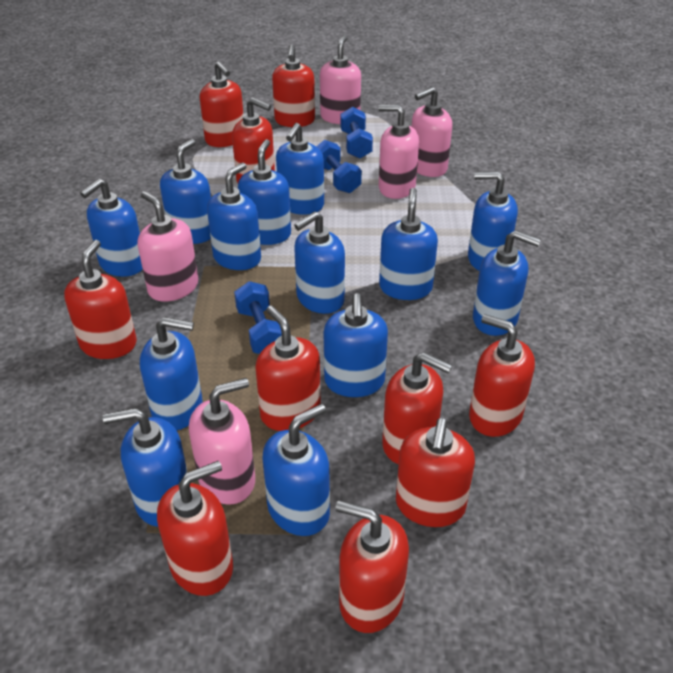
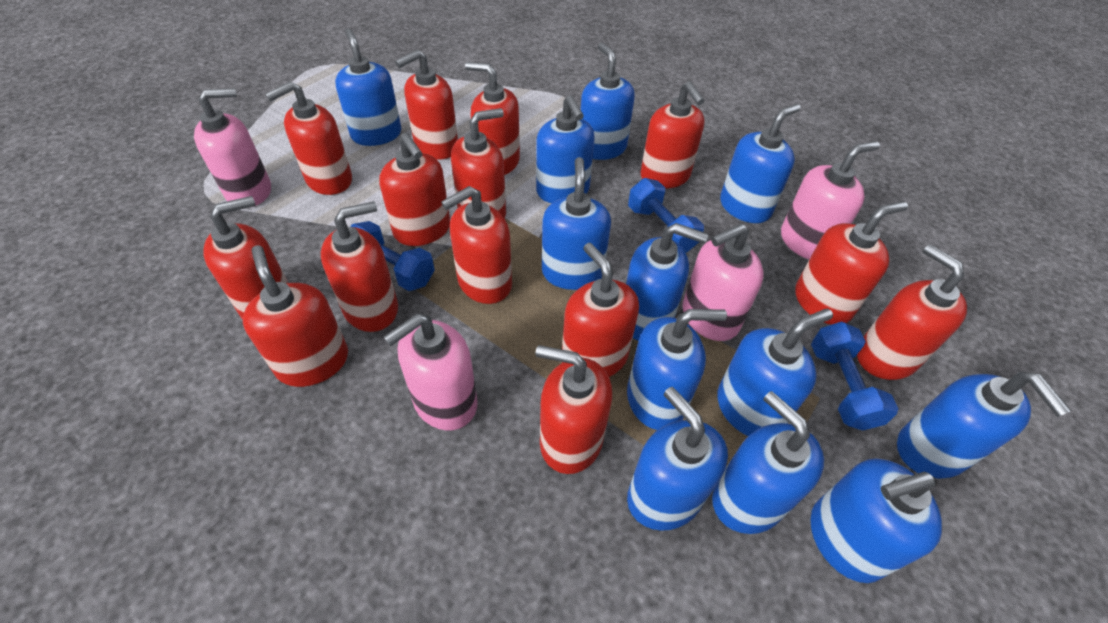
blue soap dispenser: [80,179,143,277] [103,408,188,527] [140,317,203,430] [160,139,211,244] [207,163,261,270] [238,139,291,245] [262,404,330,536] [276,123,324,215] [294,211,345,314] [324,293,388,397] [379,188,438,300] [468,171,518,271] [473,230,541,336] = 13 -> [335,28,401,146] [536,95,595,203] [542,157,611,290] [581,43,635,160] [626,223,708,341] [627,309,727,430] [627,387,728,531] [712,391,824,534] [717,308,833,436] [720,104,801,223] [811,458,942,583] [897,372,1071,479] = 12
pink soap dispenser: [137,191,198,302] [189,378,255,505] [320,35,361,124] [378,105,419,199] [412,87,452,177] = 5 -> [194,88,271,207] [384,314,478,430] [682,223,764,341] [781,141,880,259] = 4
red soap dispenser: [64,240,137,359] [157,461,233,596] [200,61,244,147] [232,98,275,183] [255,306,321,431] [272,44,315,127] [335,500,409,633] [382,352,452,464] [396,418,475,527] [469,314,535,437] = 10 -> [203,196,288,319] [243,245,348,387] [265,81,352,195] [321,201,398,332] [379,133,450,246] [395,50,458,160] [441,186,512,304] [451,108,506,219] [465,62,520,175] [535,345,612,474] [562,243,639,377] [640,81,705,189] [795,201,908,325] [857,244,967,380] = 14

